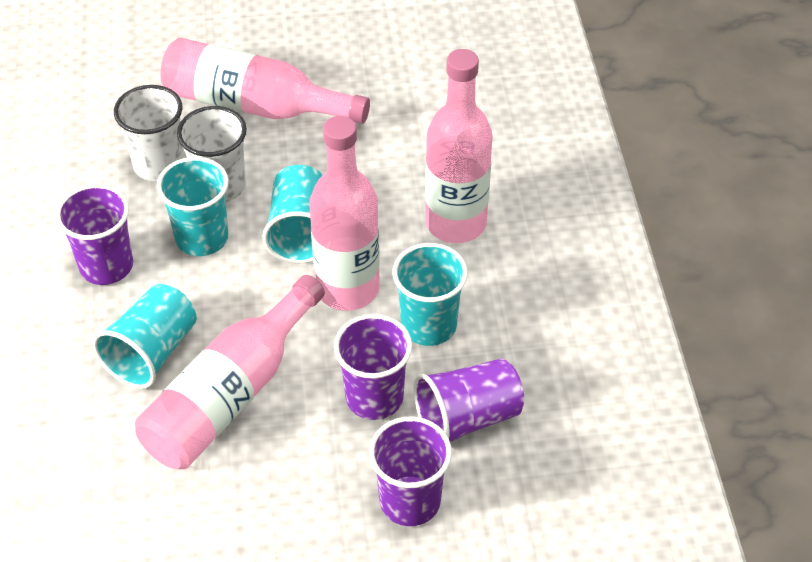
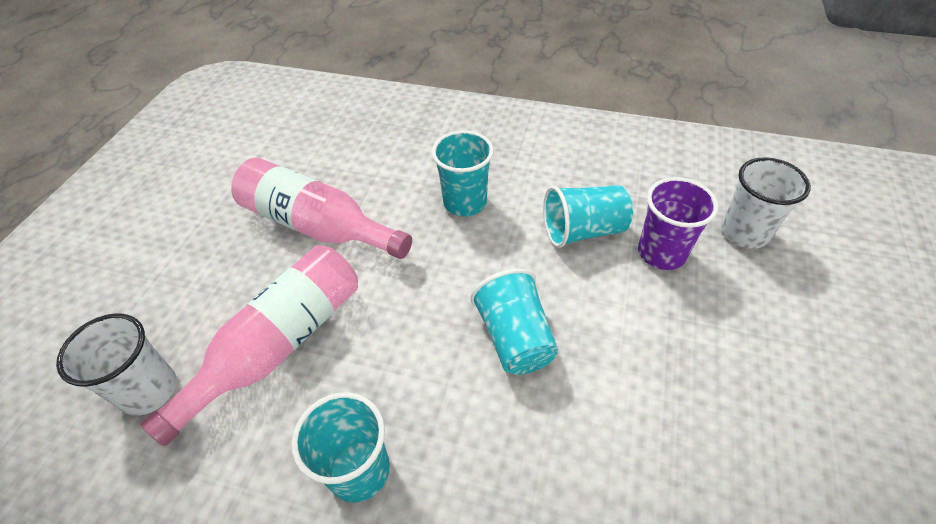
pink bottle: [135,275,325,469] [160,38,370,124] [310,116,380,311] [425,49,493,243] = 4 -> [140,245,358,446] [231,158,412,259] = 2
purple cup: [56,184,133,285] [334,314,412,420] [369,416,452,526] [414,359,524,442] = 4 -> [638,177,719,270] = 1

